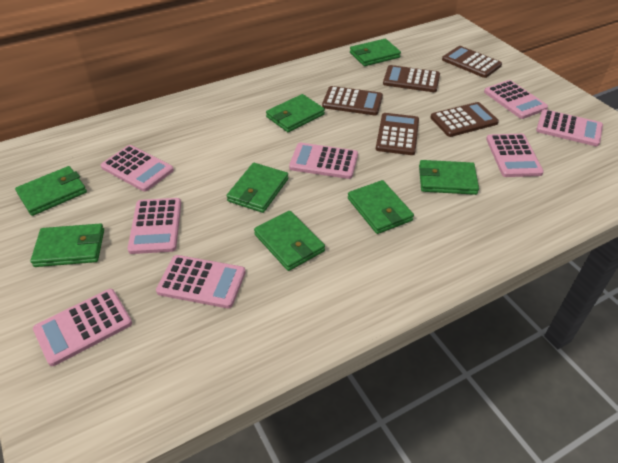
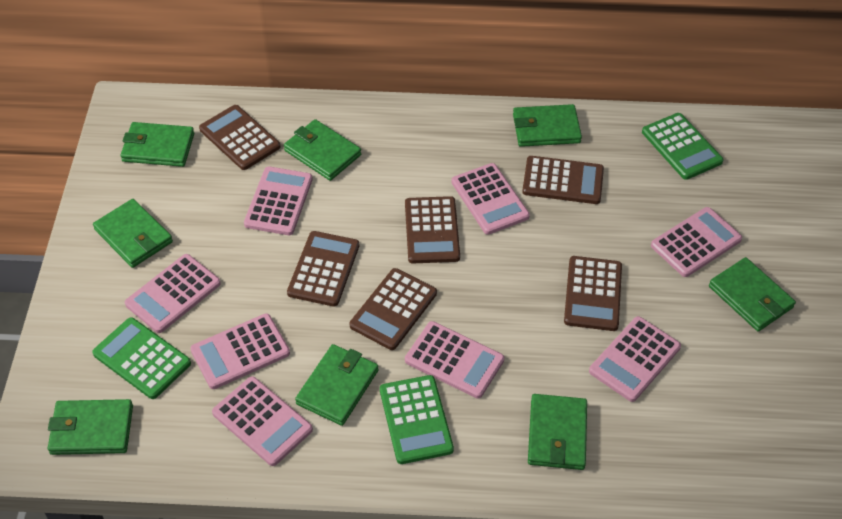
brown calculator: [322,86,383,115] [376,113,419,155] [383,65,440,92] [430,102,499,137] [442,46,502,78] = 5 -> [199,105,280,170] [287,231,359,307] [350,268,437,350] [405,196,460,263] [522,156,604,204] [564,256,622,331] = 6
green calculator: none = 0 -> [92,317,191,399] [380,375,454,464] [642,113,724,180] = 3

